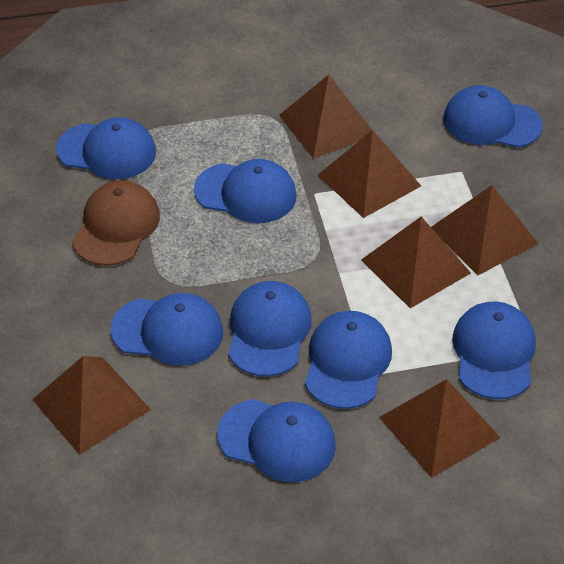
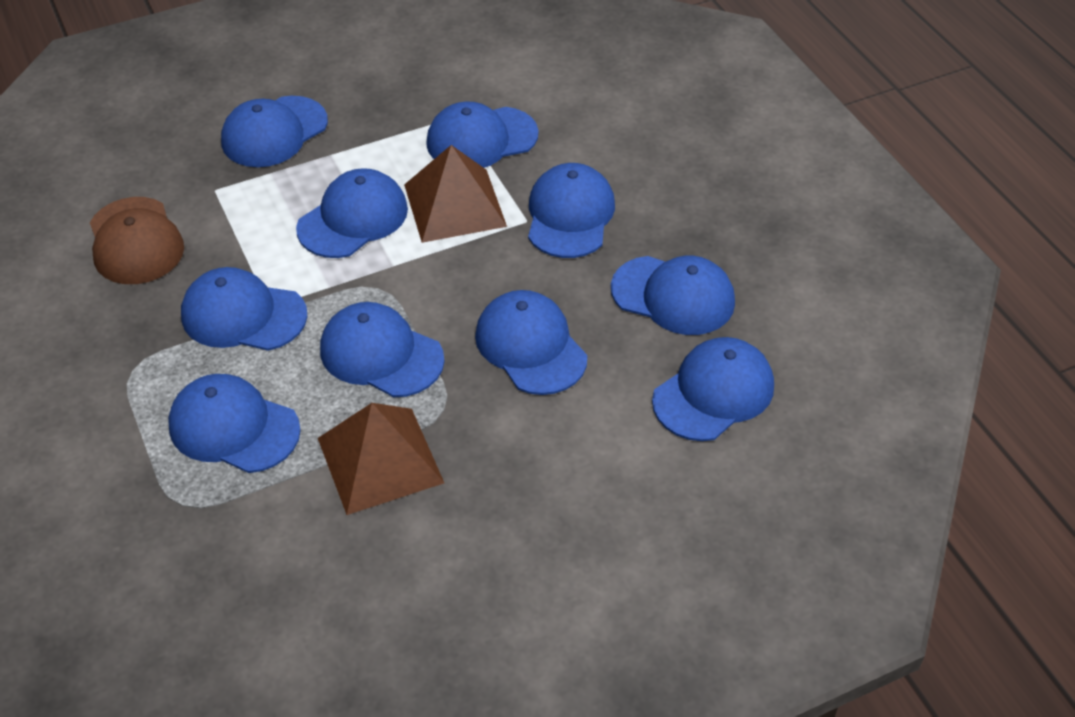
blue cap: [56,117,156,179] [110,293,223,366] [194,159,297,223] [217,399,336,482] [228,281,312,376] [305,311,392,409] [443,85,543,148] [452,301,536,399] = 8 -> [168,374,301,473] [181,267,307,351] [221,96,328,167] [296,168,408,258] [320,302,445,397] [426,102,539,168] [475,290,587,395] [528,163,615,258] [611,256,735,335] [652,337,774,441] = 10
brown pyramid: [32,356,151,455] [279,75,372,159] [318,130,421,218] [361,217,471,308] [379,379,501,478] [431,185,538,275] = 6 -> [318,403,444,515] [404,145,507,243] = 2

